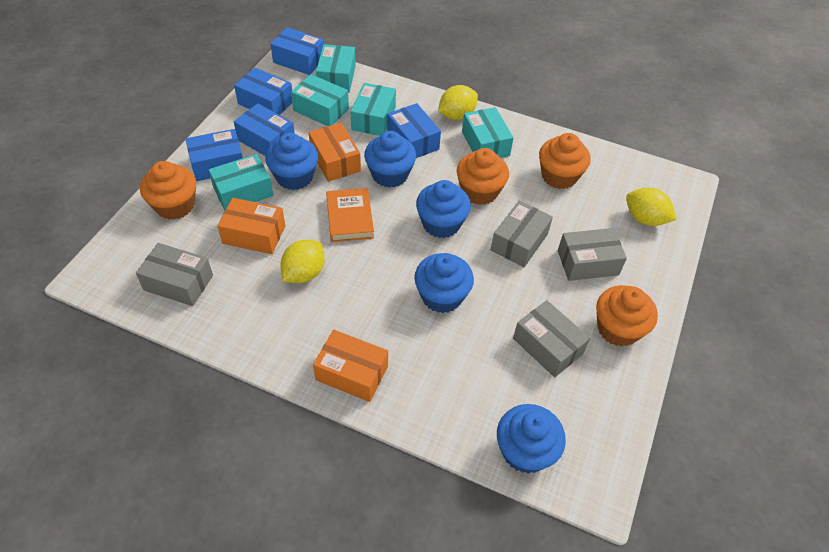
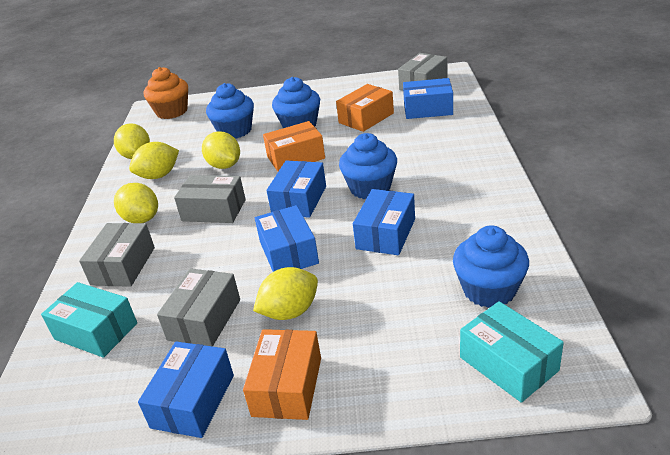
blue cupcake: [265,133,318,190] [364,131,416,188] [414,253,474,313] [416,180,471,238] [497,404,566,473] = 5 -> [206,83,254,139] [272,77,320,128] [339,133,397,199] [453,225,529,308] = 4
orange book: [326,188,374,242] = 1 -> none = 0
orange cupcake: [140,161,196,220] [457,148,509,205] [539,133,591,189] [596,285,658,347] = 4 -> [144,67,188,119] = 1
turquoise box: [209,154,273,210] [291,74,349,126] [316,44,356,93] [350,83,396,136] [462,107,514,158] = 5 -> [41,282,137,358] [460,301,564,403] = 2
yellow lemon: [280,240,325,283] [438,85,478,120] [626,187,677,226] = 3 -> [114,123,150,159] [114,183,158,223] [129,142,179,179] [202,131,240,169] [253,267,318,320] = 5

